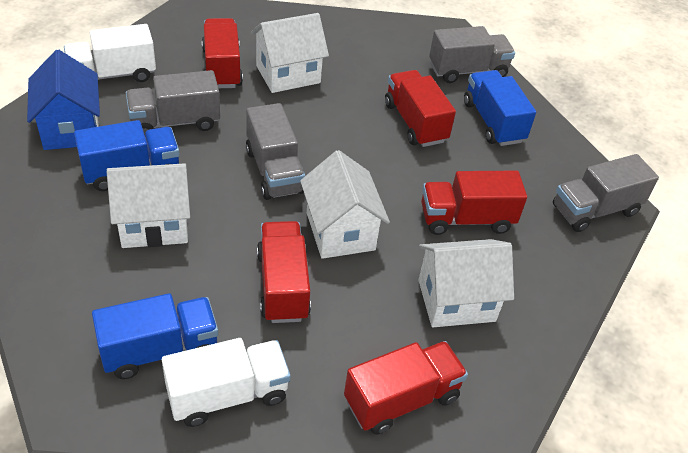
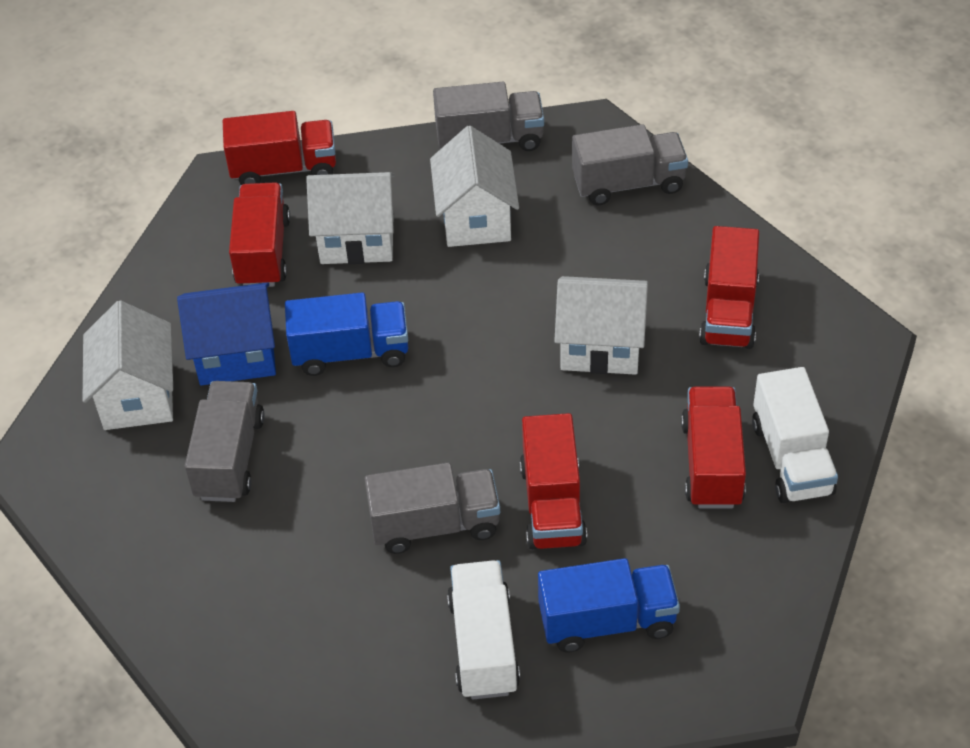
blue truck: [74,120,180,191] [92,293,218,379] [464,70,536,146] = 3 -> [285,293,408,376] [538,558,680,653] = 2

